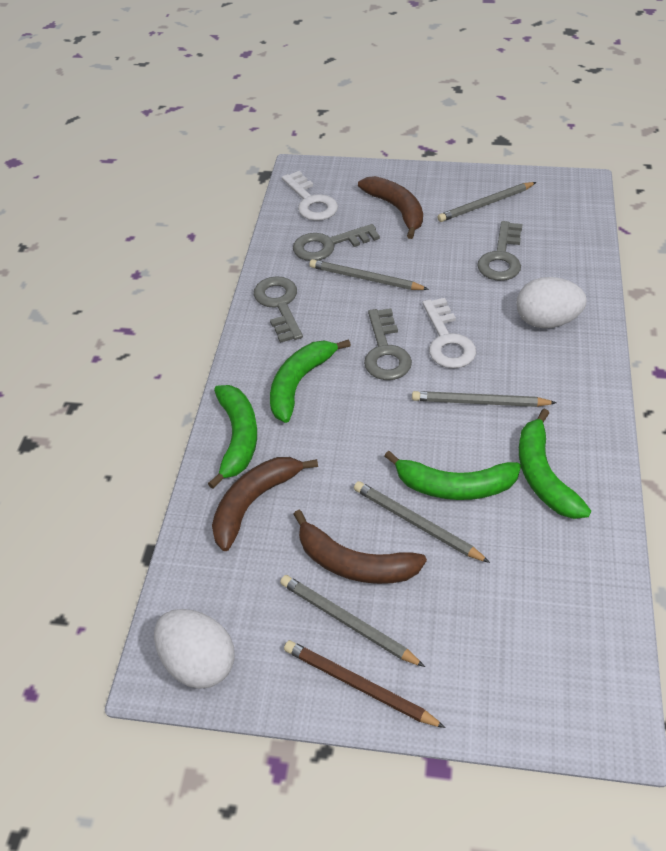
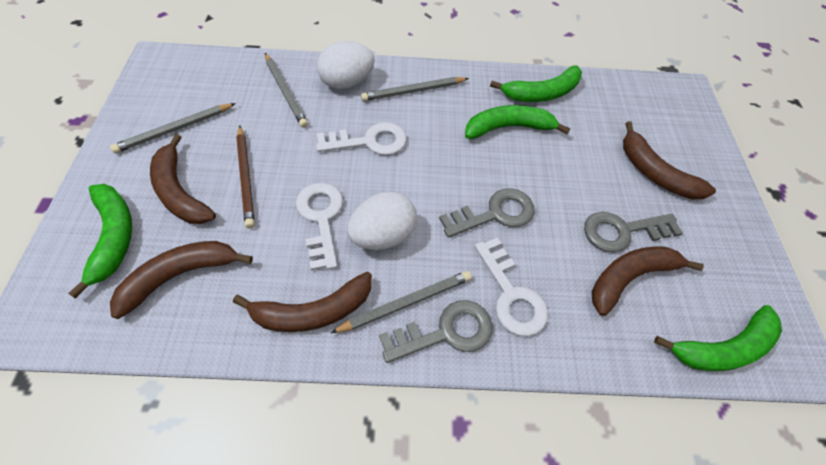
brown banana: [212,457,318,551] [293,510,427,584] [358,176,423,239] = 3 -> [110,241,253,319] [150,134,216,224] [233,272,372,332] [592,246,704,316] [623,121,716,199] = 5
grey key: [254,276,303,343] [293,224,380,261] [364,308,412,380] [477,221,523,281] = 4 -> [379,300,493,363] [439,188,535,238] [584,212,683,253] = 3
grey pencil: [280,575,425,667] [309,259,429,290] [354,481,490,563] [412,391,557,407] [438,182,536,222] = 5 -> [110,103,236,153] [265,53,308,128] [331,271,472,333] [361,77,469,101] = 4
white key: [282,171,338,221] [422,298,476,368] = 2 -> [296,183,343,271] [316,122,407,155] [475,238,548,336] = 3

